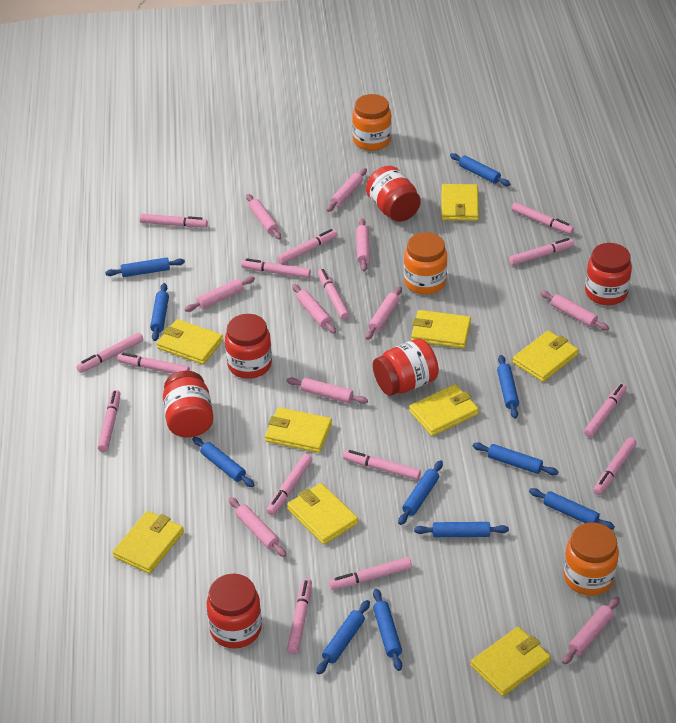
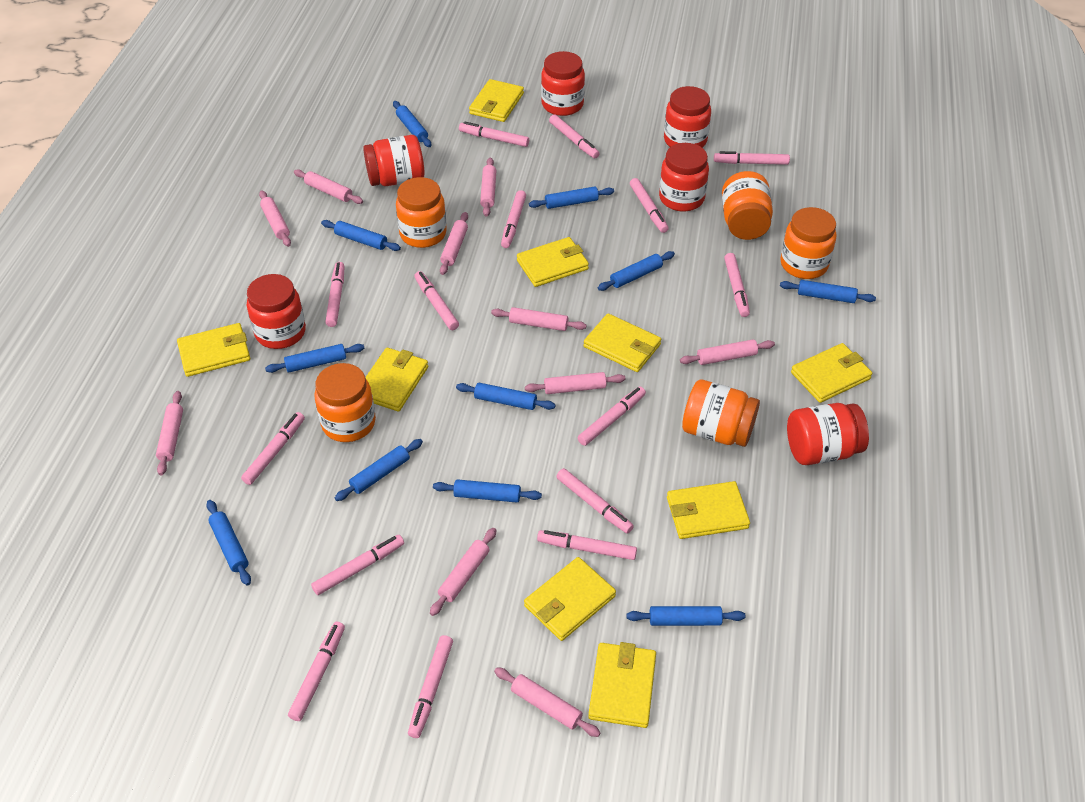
orange jar: [352,94,392,151] [404,232,447,294] [563,522,619,596] = 3 -> [314,363,376,442] [396,177,447,248] [682,380,760,447] [722,171,773,240] [780,207,836,279] = 5

